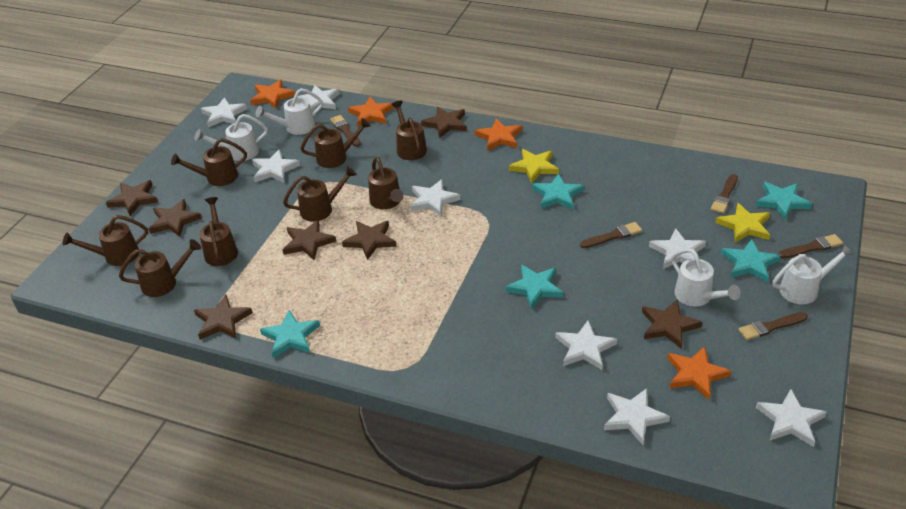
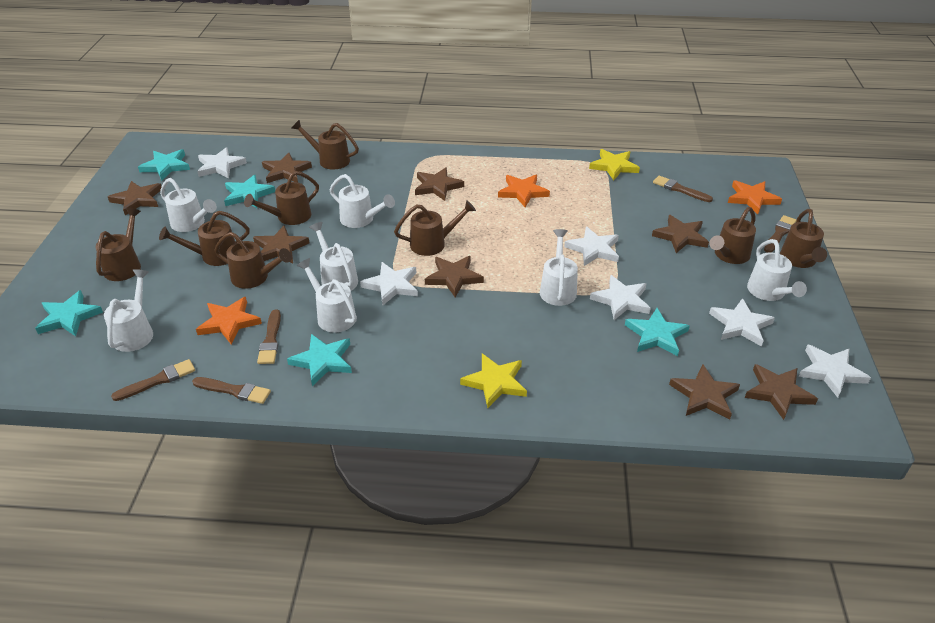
brown star: [106,180,158,216] [149,199,202,237] [194,295,253,340] [282,220,336,260] [342,221,397,260] [421,107,467,138] [642,300,702,349] = 7 -> [108,181,162,215] [253,225,309,263] [262,153,312,183] [415,167,464,201] [425,256,484,297] [652,215,709,253] [669,364,740,420] [745,364,818,420] = 8
orange star: [250,79,295,108] [348,96,394,127] [475,118,522,151] [667,346,731,400] = 4 -> [196,297,262,345] [498,174,550,207] [728,180,782,214] = 3
white star: [201,97,247,127] [252,149,300,183] [298,85,340,113] [410,179,461,217] [555,320,617,370] [604,388,670,445] [649,228,706,269] [756,389,827,447] = 8 -> [197,147,247,178] [360,262,418,305] [564,226,619,266] [590,275,651,320] [709,298,775,347] [799,345,871,398] = 6
white watering can: [195,114,268,161] [255,88,323,135] [671,248,740,307] [772,244,855,304] = 4 -> [104,269,153,352] [160,178,217,232] [297,258,357,333] [309,222,358,291] [330,174,395,228] [540,229,578,306] [747,239,807,301] = 7

